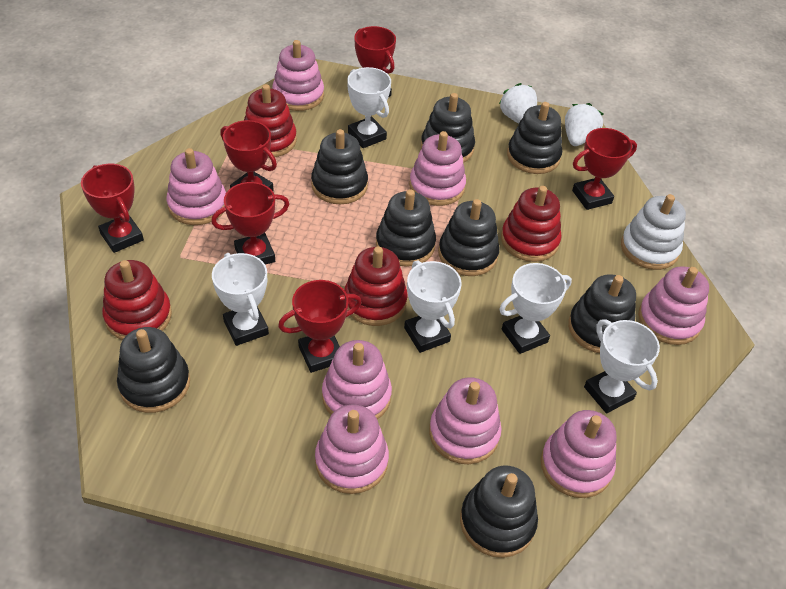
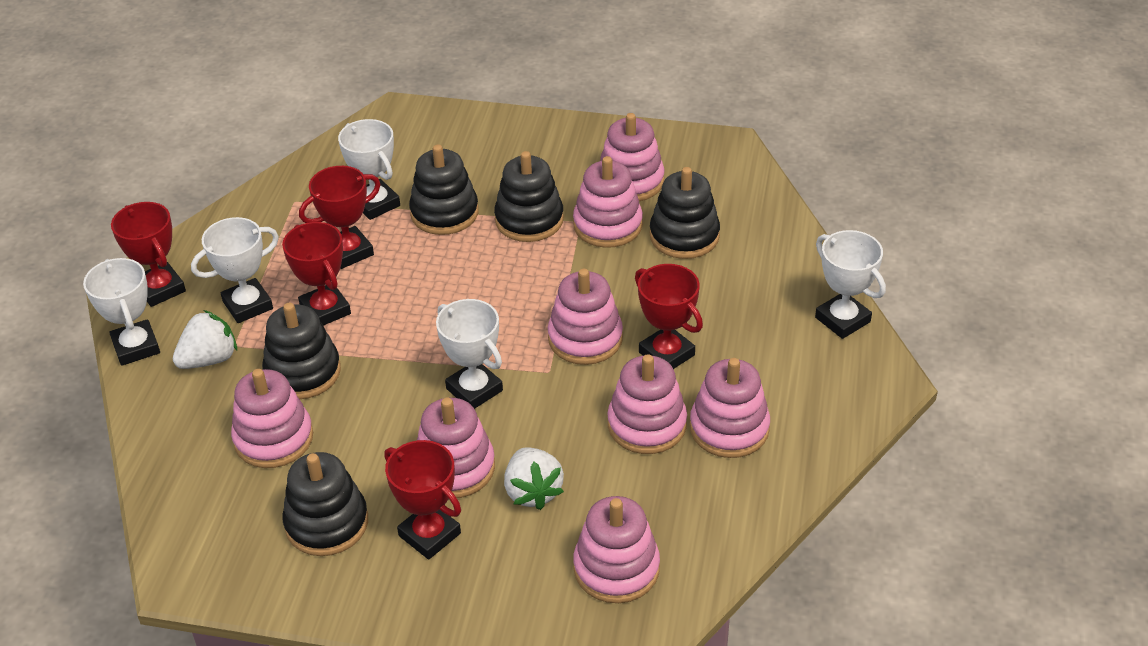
black stacking toy: [117,327,190,413] [311,129,368,204] [376,189,436,267] [421,93,475,163] [438,199,500,276] [460,466,538,558] [507,102,562,174] [568,274,636,353] = 8 -> [262,303,341,399] [283,452,368,556] [409,145,478,235] [494,151,564,242] [650,167,720,259] = 5
red stacking toy: [102,260,172,340] [244,84,297,158] [344,247,408,326] [501,186,562,262] = 4 -> none = 0
red trophy: [81,164,144,253] [211,182,289,265] [220,120,277,191] [278,280,362,373] [354,26,396,97] [572,128,637,210] = 6 -> [111,202,186,307] [282,222,351,326] [299,166,381,269] [385,440,461,560] [635,264,703,369] = 5
white stacking toy: [621,194,686,270] = 1 -> none = 0

